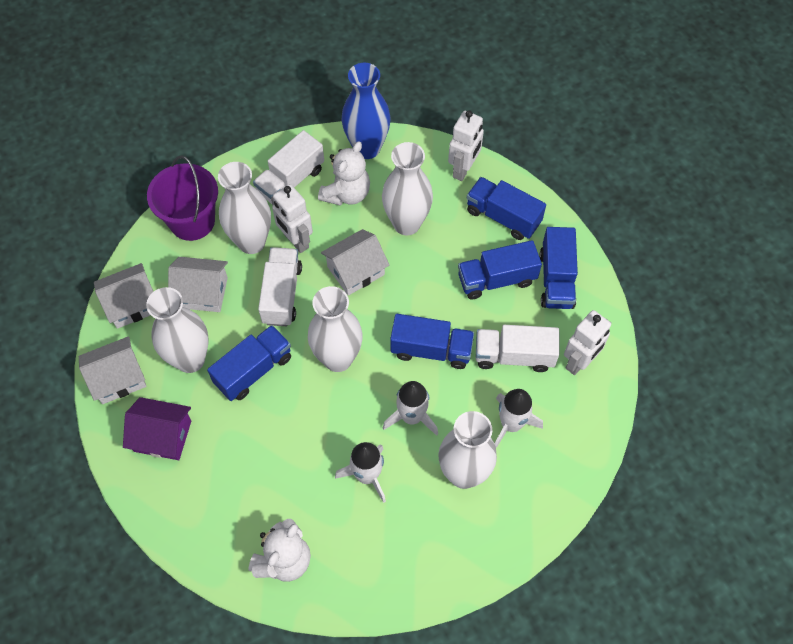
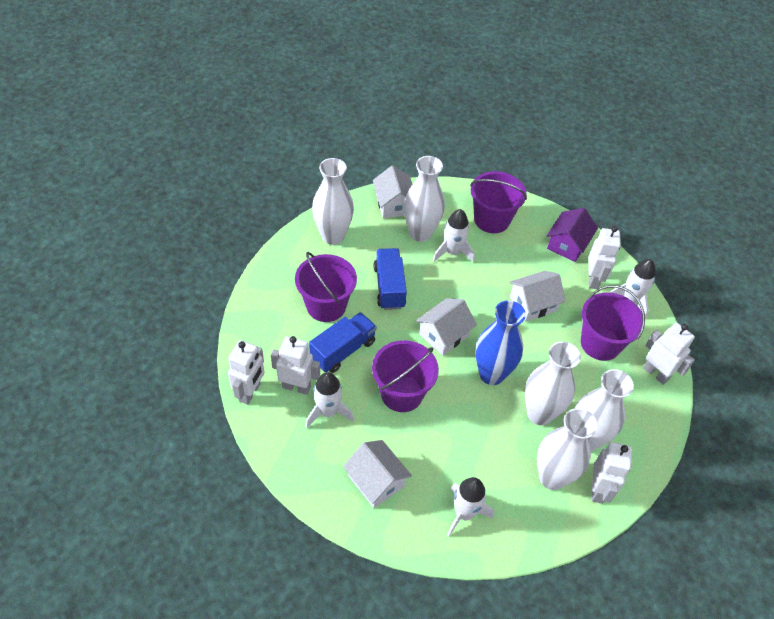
blue truck: [207,325,291,401] [390,314,474,369] [458,240,542,300] [467,177,546,240] [540,227,578,309] = 5 -> [309,312,377,373] [374,248,407,310] = 2
purple bucket: [147,155,218,241] = 1 -> [295,252,357,322] [372,340,439,412] [470,171,527,233] [581,285,645,361] = 4
white robot: [271,184,313,253] [448,110,484,181] [564,310,612,375] = 3 -> [228,340,264,405] [271,336,320,395] [589,226,621,289] [592,442,632,504] [643,323,695,385] = 5
white rocket: [335,442,386,503] [383,381,438,436] [495,389,543,448] = 3 -> [305,372,354,428] [433,209,474,262] [447,477,494,536] [610,259,656,319] = 4
white teddy bear: [248,519,311,582] [318,141,370,206] = 2 -> none = 0
white truck: [253,130,324,204] [258,247,302,326] [476,325,560,372] = 3 -> none = 0

